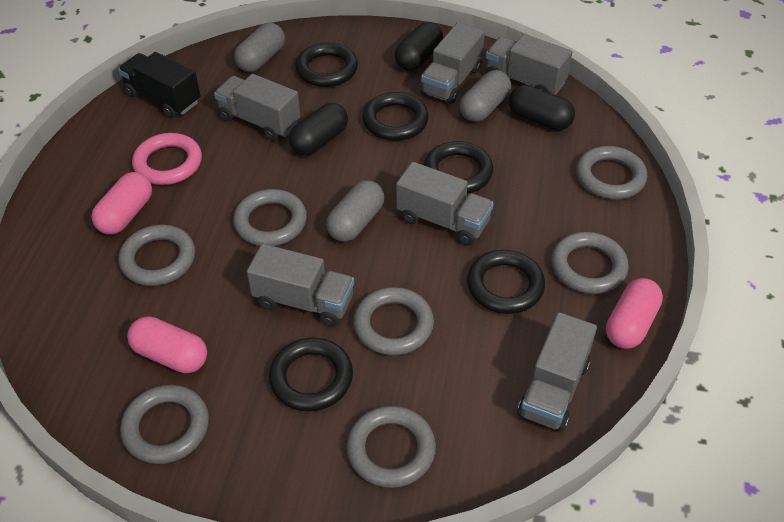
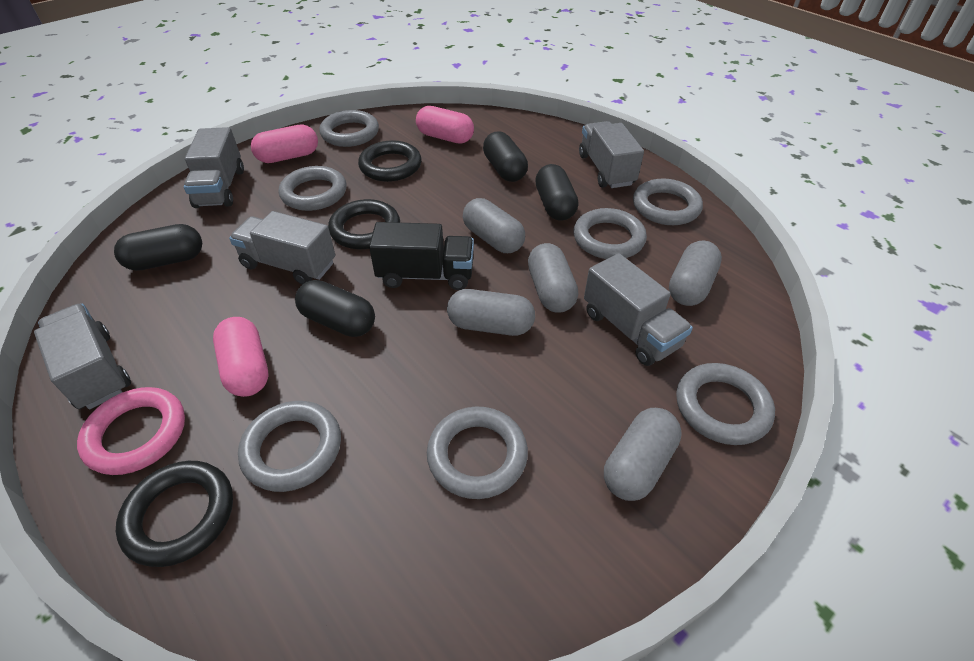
black capsule: [289,103,348,155] [395,22,443,71] [509,85,575,131] = 3 -> [114,224,202,271] [295,280,375,337] [483,132,528,182] [535,164,578,221] = 4
black ring: [269,338,353,411] [295,43,358,87] [362,92,429,141] [424,141,493,194] [467,250,545,314] = 5 -> [116,461,233,567] [328,199,400,249] [358,140,421,182] = 3
grey capsule: [234,23,285,72] [326,180,385,242] [460,70,511,122] = 3 -> [447,289,535,336] [463,198,525,253] [528,243,578,312] [604,408,682,501] [669,240,722,306] = 5
grey truck: [214,74,301,141] [247,244,354,327] [396,162,494,245] [420,22,485,104] [486,34,572,95] [518,312,597,432] = 6 -> [34,304,131,409] [184,127,244,208] [229,211,335,285] [579,121,644,188] [584,253,693,366] = 5

